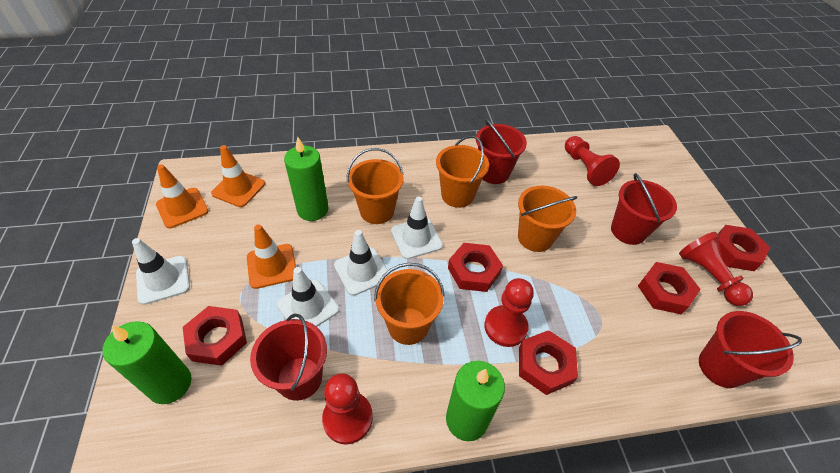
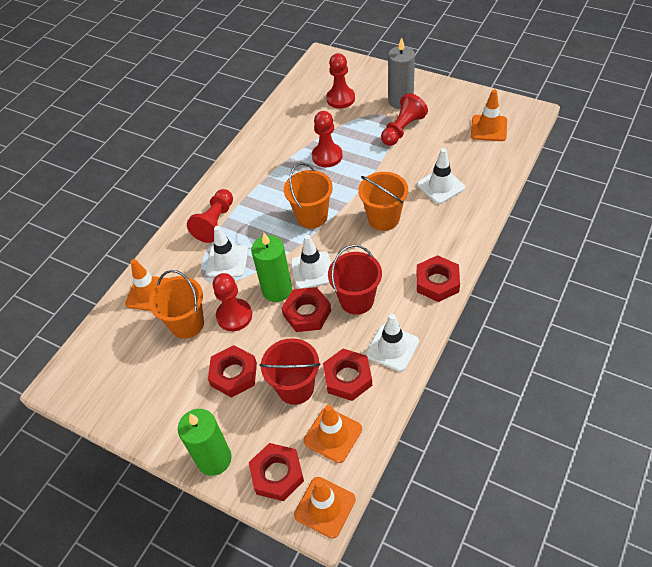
green candle: [103,321,191,404] [284,137,328,221] [446,361,505,441] = 3 -> [178,409,232,476] [251,233,292,302] = 2
grey candle: none = 0 -> [388,37,415,109] = 1
orange bucket: [347,148,404,224] [374,263,445,345] [436,136,489,208] [518,186,577,252] = 4 -> [149,270,204,339] [284,163,333,229] [358,172,408,231] = 3
orange traffic cone: [156,164,208,228] [211,145,265,207] [247,224,296,289] = 3 -> [125,259,168,311] [294,477,356,539] [304,405,362,463] [471,90,507,141] = 4
red bucket: [250,313,327,401] [476,118,527,184] [611,173,677,245] [699,311,802,388] = 4 -> [259,338,320,405] [328,245,382,315] = 2
red pawn: [322,373,373,444] [484,278,534,347] [565,136,620,186] [679,232,753,306] = 4 -> [187,189,233,243] [213,273,252,331] [312,111,343,167] [326,53,355,109] [381,93,428,146] = 5

